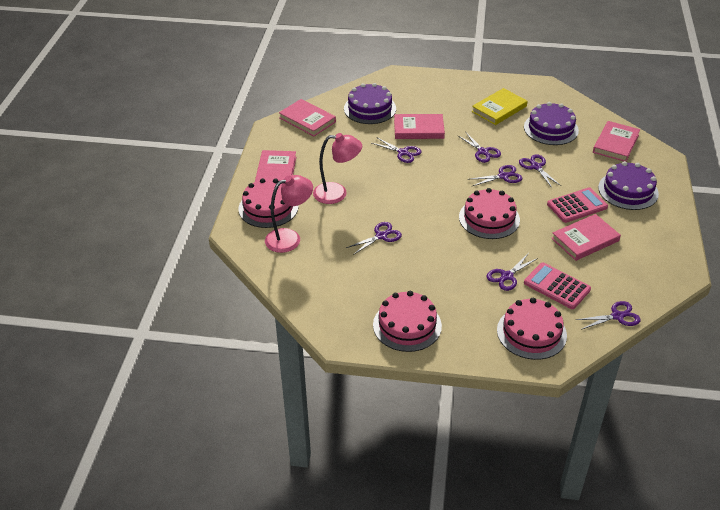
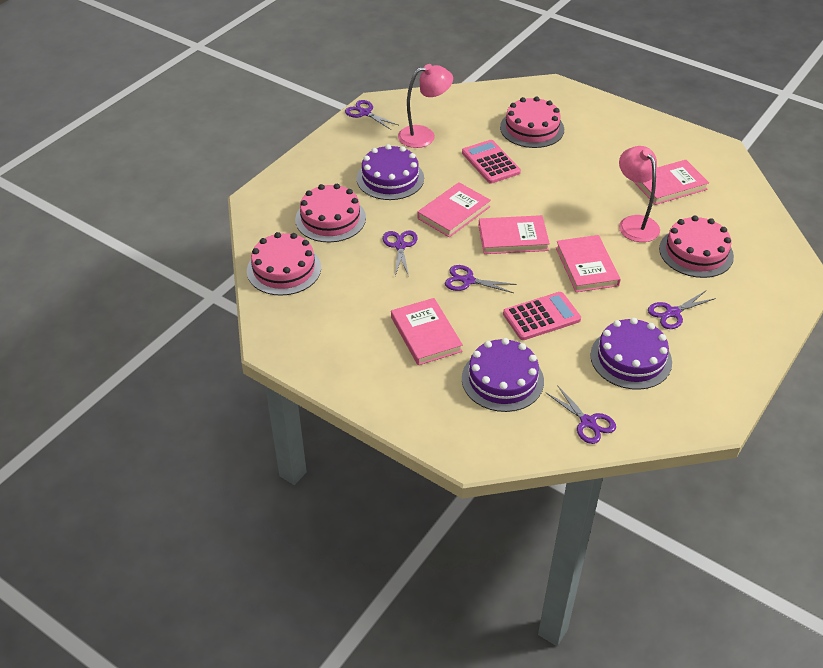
purple scissors: [346,222,402,255] [372,137,422,163] [457,132,501,163] [470,165,522,186] [487,253,538,291] [519,154,561,188] [575,301,641,330] = 7 -> [345,100,398,130] [383,231,418,276] [445,265,517,293] [545,385,616,444] [648,291,716,329] = 5
yellow book: [472,88,528,125] = 1 -> none = 0

